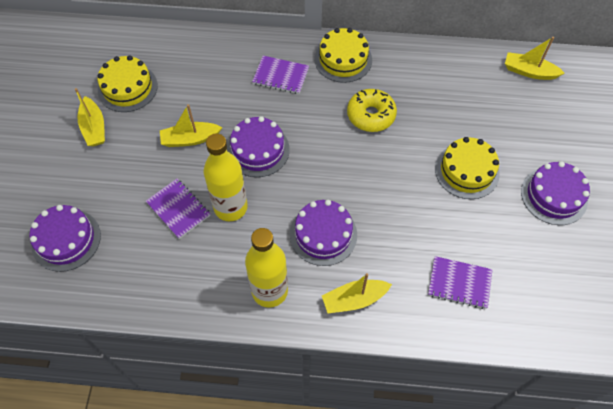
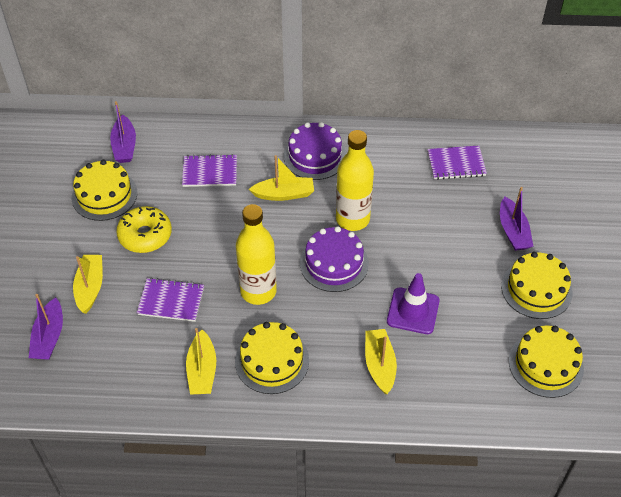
purple boat: none = 0 -> [29,294,63,360] [110,101,136,163] [500,187,534,251] = 3
purple cake: [30,205,101,272] [227,116,290,177] [290,200,357,266] [521,161,590,225] = 4 -> [284,122,346,180] [300,226,369,292] = 2
purple traffic cone: none = 0 -> [387,273,440,334] = 1
yellow cake: [98,55,158,112] [315,28,372,83] [435,137,500,199] = 3 -> [72,160,137,221] [235,322,309,394] [501,252,572,319] [509,326,584,398] = 4

